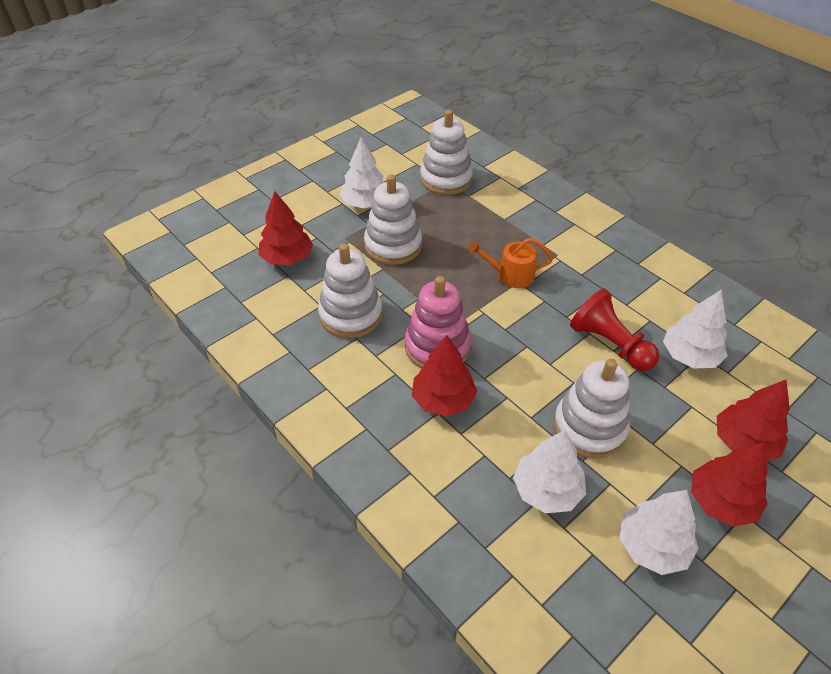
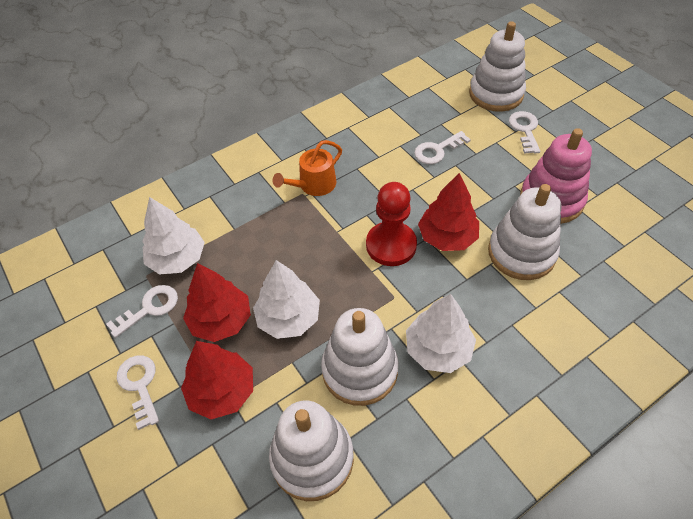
red tree: [259,191,313,265] [412,335,477,417] [691,442,768,527] [717,380,790,461] = 4 -> [181,341,253,419] [183,263,251,342] [418,173,479,251] = 3
white key: none = 0 -> [106,285,178,338] [117,356,159,430] [414,131,471,164] [509,111,540,154] = 4
white tree: [339,137,385,208] [513,430,586,513] [619,490,699,575] [663,290,728,369] = 4 -> [142,197,205,275] [253,260,320,339] [406,294,476,373] = 3

